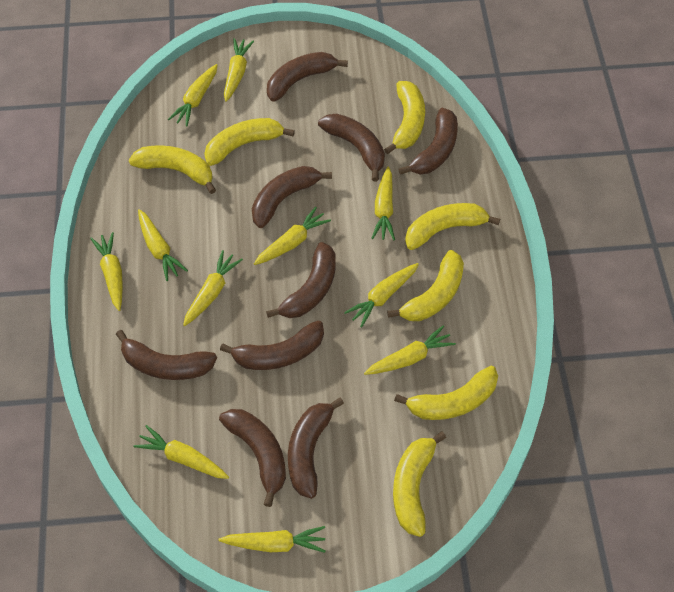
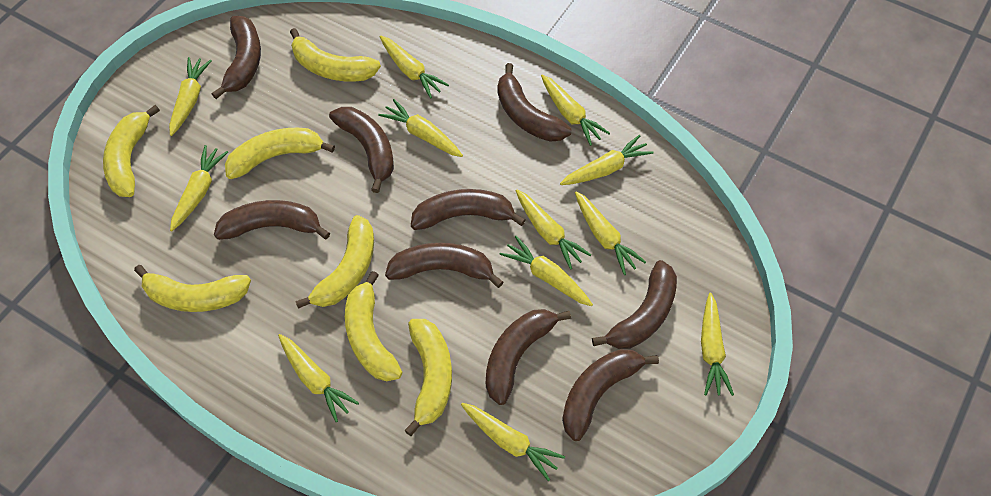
yellow carrot: [90,232,123,311] [133,425,229,479] [138,209,188,281] [168,64,217,126] [183,250,243,326] [218,526,325,553] [224,38,254,102] [254,207,331,265] [344,263,419,328] [364,325,456,375] [371,167,395,240] = 11 -> [169,57,212,136] [170,145,228,231] [278,334,359,422] [378,99,463,157] [380,35,449,99] [461,403,565,481] [500,236,593,306] [516,190,591,270] [541,75,610,146] [560,135,653,185] [575,191,646,275] [701,293,734,396] = 12

